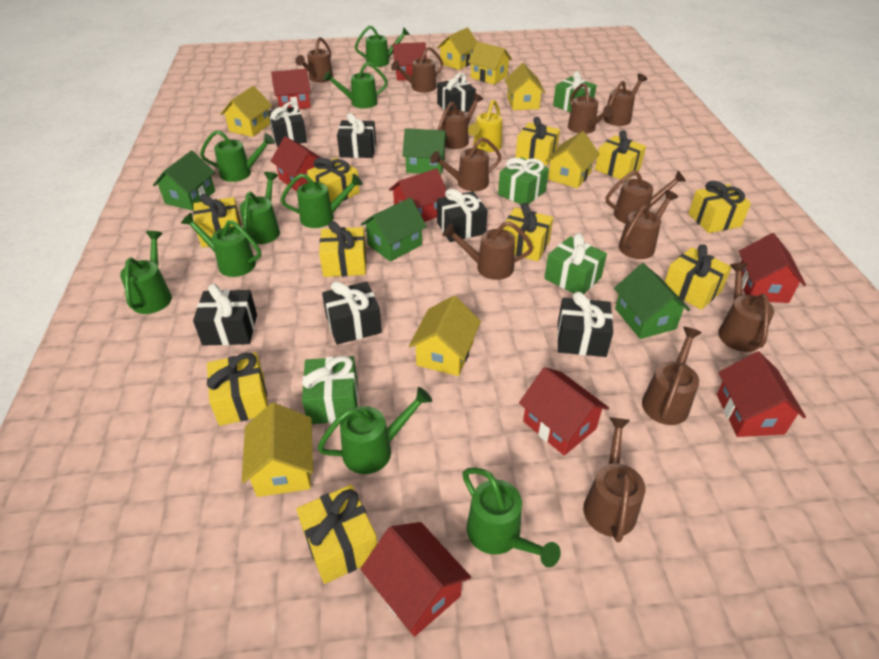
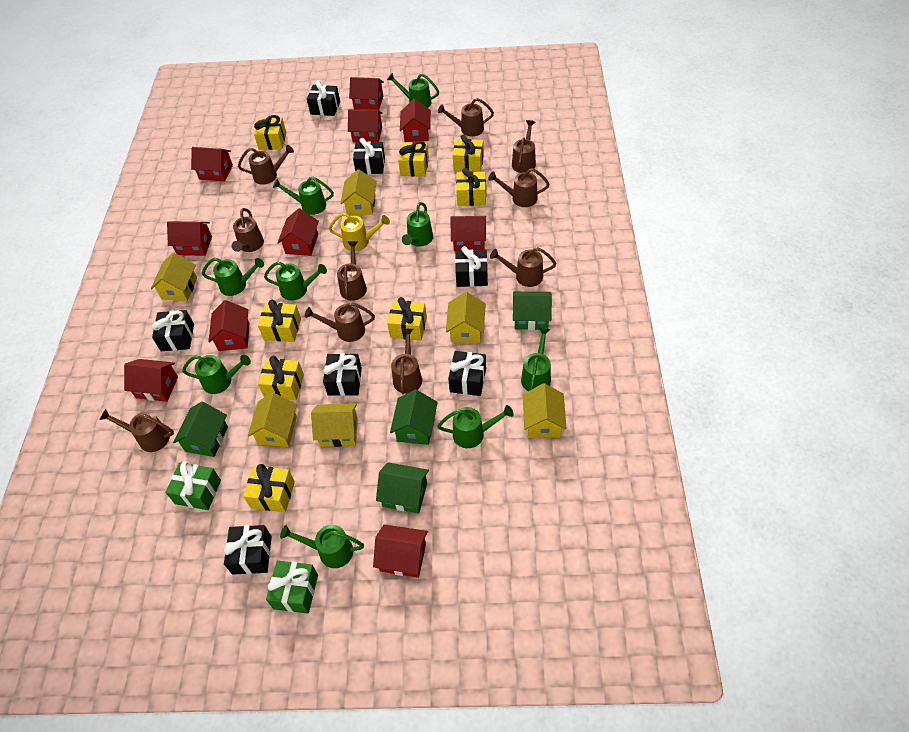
brown watering can: [296,37,333,83] [391,47,443,93] [430,137,502,191] [438,93,483,149] [443,221,533,280] [568,83,613,134] [583,417,646,542] [604,74,647,126] [606,171,686,224] [619,190,678,259] [642,327,702,425] [718,263,774,352] = 12 -> [99,409,174,452] [232,208,264,252] [238,145,294,185] [305,302,375,342] [337,241,367,301] [391,329,422,395] [438,98,494,136] [488,168,550,207] [490,247,556,287] [512,120,536,173] = 10
green gift: [302,356,358,424] [498,157,549,205] [545,233,607,294] [553,71,597,112] = 4 -> [165,461,221,510] [266,560,318,614] = 2
red house: [271,69,311,109] [271,136,321,192] [360,522,471,637] [389,168,446,222] [393,42,427,81] [519,367,609,456] [717,351,806,437] [739,233,806,303] = 8 -> [124,359,178,402] [167,221,212,256] [191,147,233,181] [208,300,249,351] [277,208,319,256] [348,109,383,142] [349,77,384,110] [373,524,428,578] [400,99,431,142] [450,216,486,251] = 10
yellow gift: [193,194,241,248] [207,352,268,426] [296,485,377,584] [307,158,360,203] [319,221,367,277] [502,203,553,261] [515,117,560,165] [595,130,646,181] [665,244,732,310] [688,181,751,233] = 10 -> [243,464,295,512] [254,115,286,150] [258,300,301,342] [258,356,304,400] [387,297,427,341] [398,141,429,177] [453,134,484,172] [456,168,486,206] = 8
yellow house: [220,86,272,137] [242,403,313,497] [409,296,481,376] [437,27,477,70] [468,42,512,85] [505,63,545,110] [546,131,599,188] = 7 -> [151,253,197,301] [248,393,297,447] [311,403,358,447] [340,169,377,215] [446,292,486,343] [523,383,566,438] = 6

